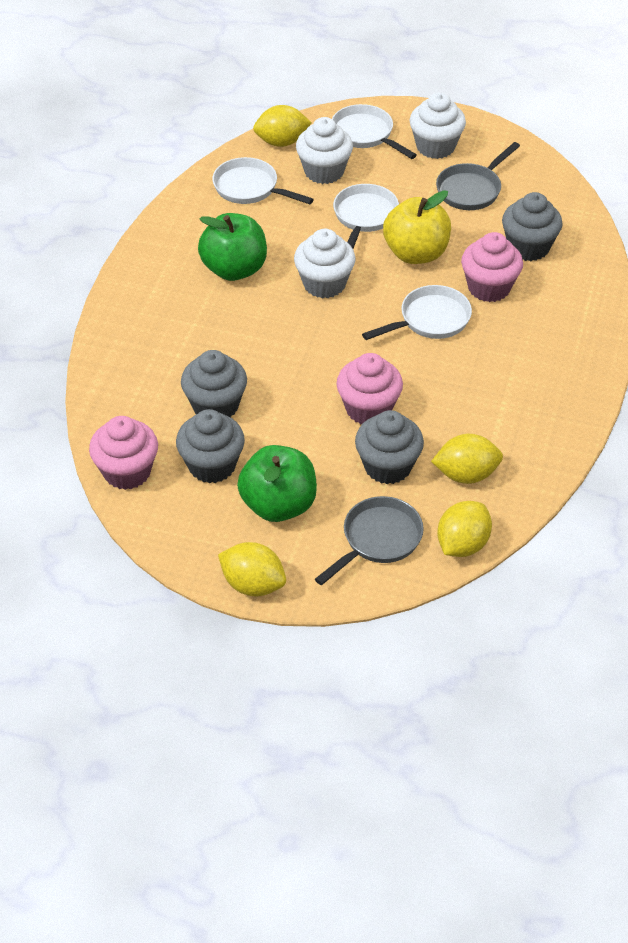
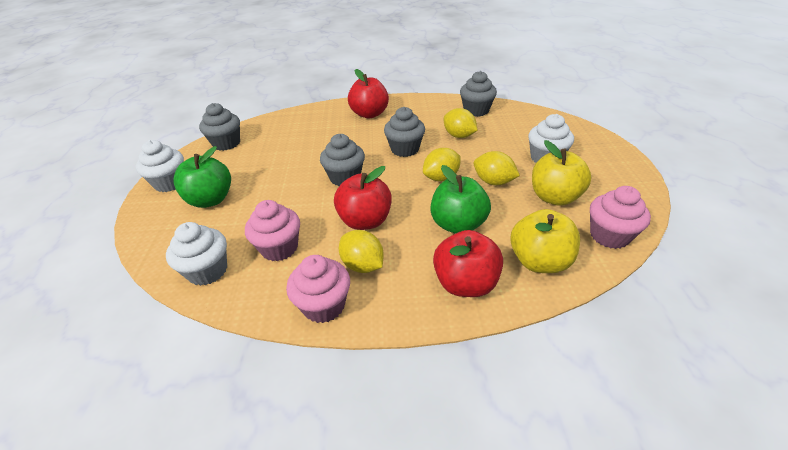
grey pan: [315,496,424,585] [436,142,520,210] = 2 -> none = 0
red apple: none = 0 -> [334,166,392,230] [348,69,389,119] [433,230,503,297] = 3
white pan: [212,157,314,204] [332,104,417,159] [333,184,399,248] [362,285,472,340] = 4 -> none = 0
yellow apple: [383,190,451,264] = 1 -> [510,209,580,273] [532,140,591,206] = 2

